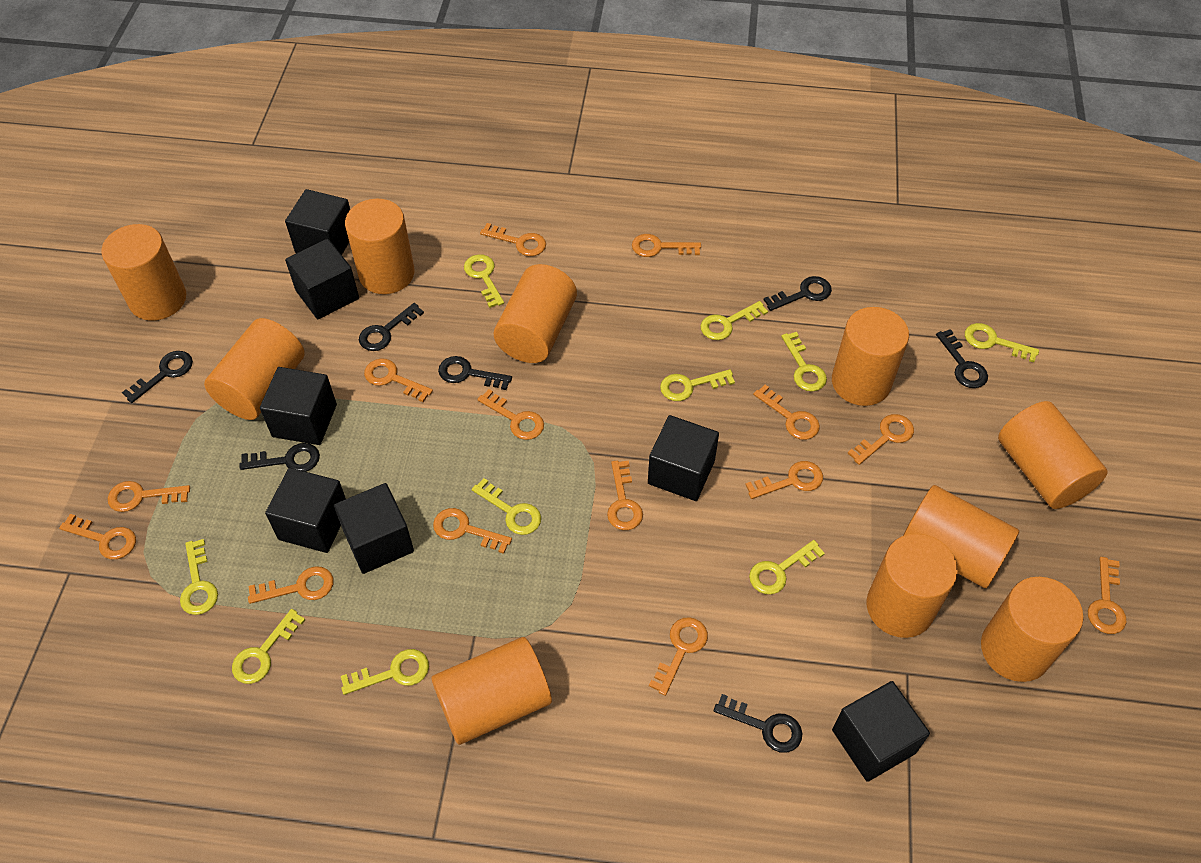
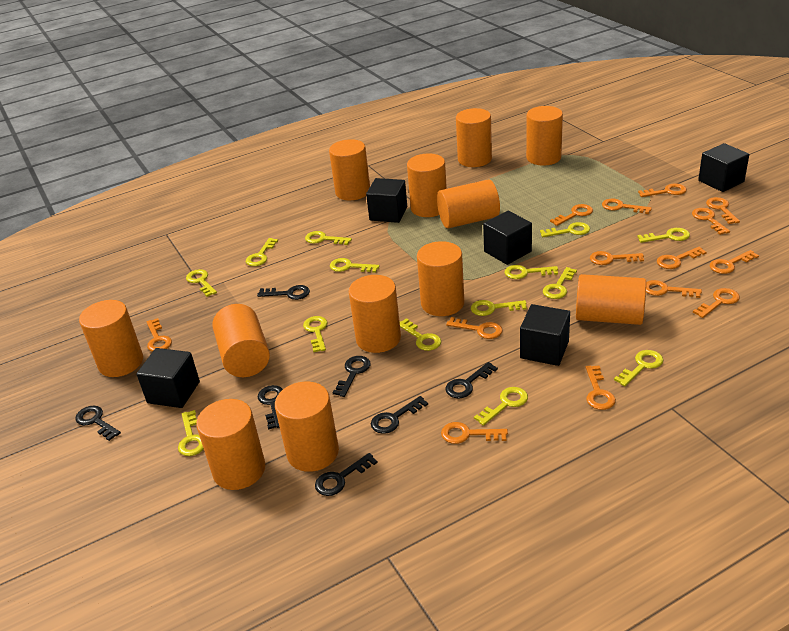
black cube: [260,367,337,445] [265,468,346,553] [285,189,350,255] [285,239,359,319] [334,483,414,574] [648,415,719,501] [832,681,930,782] = 7 -> [136,348,200,408] [366,178,407,223] [483,211,532,265] [520,304,570,366] [698,143,749,192] = 5
orange cylinder: [101,224,186,321] [204,318,305,420] [345,199,415,294] [431,637,552,745] [494,264,577,363] [832,307,909,406] [866,533,958,638] [903,485,1019,588] [981,577,1084,682] [998,401,1108,509] = 10 -> [79,300,143,377] [196,399,265,490] [212,304,270,377] [275,382,339,472] [329,139,370,200] [349,275,401,353] [407,153,447,217] [417,241,464,316] [437,180,500,228] [456,108,492,167] [526,106,563,166] [576,274,646,325] = 12
yellow key: [180,539,218,615] [232,609,305,684] [341,649,429,695] [464,254,504,308] [472,478,541,535] [660,369,735,401] [700,301,768,340] [749,540,825,594] [781,332,827,391] [965,323,1039,362] = 10 -> [178,410,204,456] [186,269,217,297] [246,238,278,266] [303,316,328,352] [305,231,352,245] [330,258,380,273] [400,318,441,351] [471,300,527,316] [474,387,528,426] [505,265,558,279] [540,222,590,237] [543,267,577,299] [614,350,663,386] [637,228,690,243] = 14

